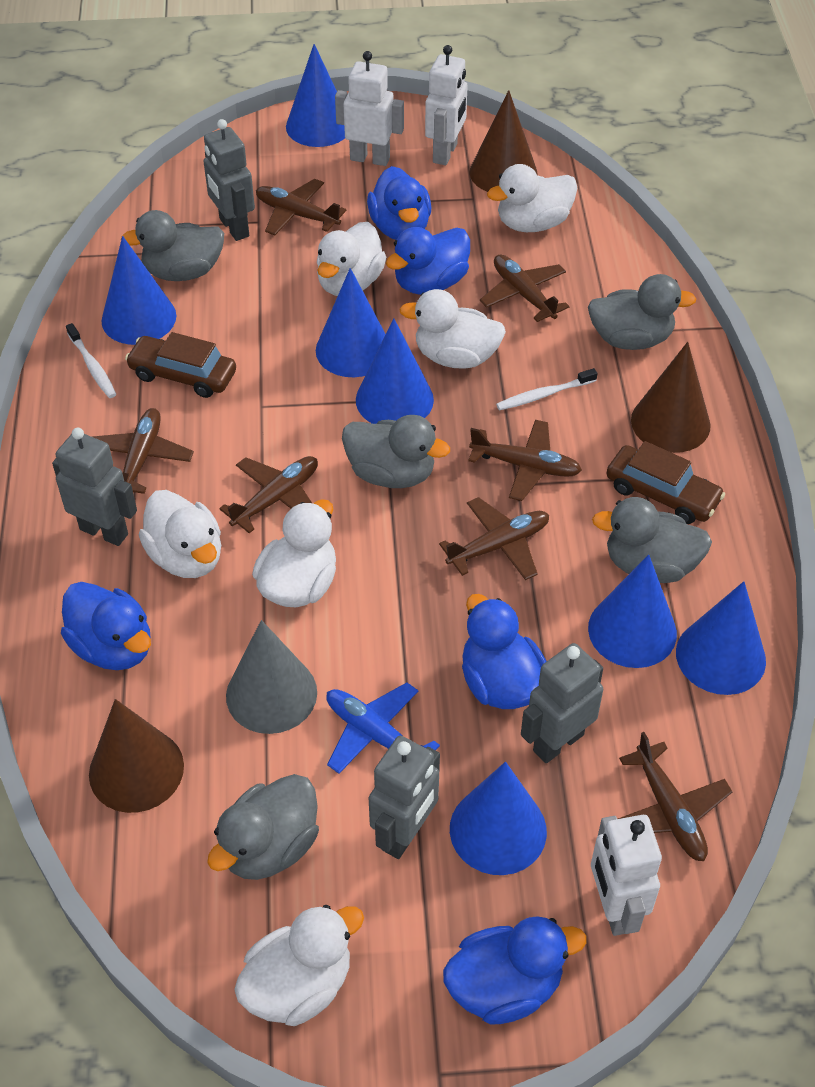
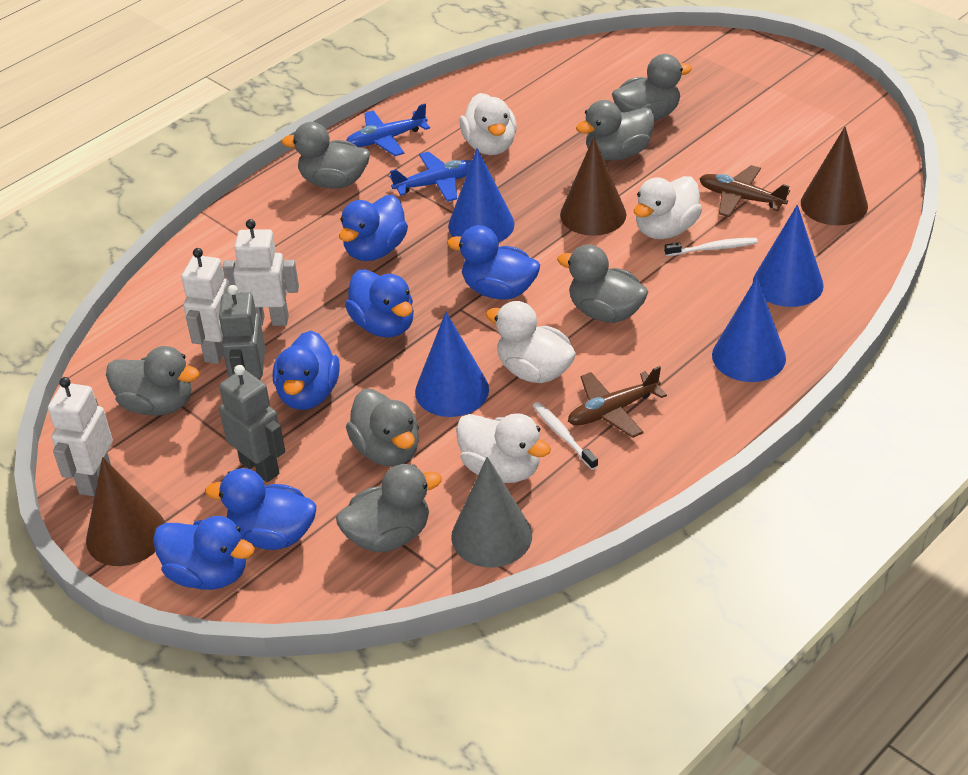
blue cone: [101,236,176,345] [286,44,345,147] [316,268,386,377] [356,318,434,424] [450,762,547,875] [588,555,677,668] [676,581,766,695] = 7 -> [415,312,489,417] [448,148,515,243] [712,277,786,382] [753,205,824,307] = 4
blue duck: [61,582,151,670] [367,166,431,240] [386,227,470,295] [443,916,587,1025] [462,594,547,709] = 5 -> [153,516,255,590] [205,468,316,550] [273,331,340,410] [339,195,408,261] [345,270,414,337] [447,225,540,300] = 6
blue plane: [326,683,440,774] = 1 -> [346,104,430,156] [390,151,472,202] = 2
brown car: [125,332,236,398] [606,441,725,524] = 2 -> none = 0
brown plane: [92,408,194,494] [219,456,318,533] [256,179,346,235] [439,497,549,580] [468,420,582,501] [480,254,569,322] [618,732,732,861] = 7 -> [568,366,667,438] [699,165,790,217] = 2
grey duck: [121,210,224,281] [207,774,319,880] [342,415,450,488] [588,274,696,350] [592,497,712,583] = 5 -> [106,346,199,416] [281,122,370,188] [336,464,442,552] [346,389,419,466] [557,244,648,323] [576,100,655,160] [612,54,692,121] = 7
grey robot: [52,428,137,546] [203,119,255,241] [369,736,440,859] [521,643,603,763] = 4 -> [218,285,265,381] [219,365,285,482] = 2
white duck: [139,490,221,578] [234,905,364,1026] [252,499,336,607] [317,222,386,296] [399,289,506,369] [487,164,577,232] = 6 -> [456,413,551,483] [460,93,517,155] [486,301,576,383] [634,176,702,239] = 4

